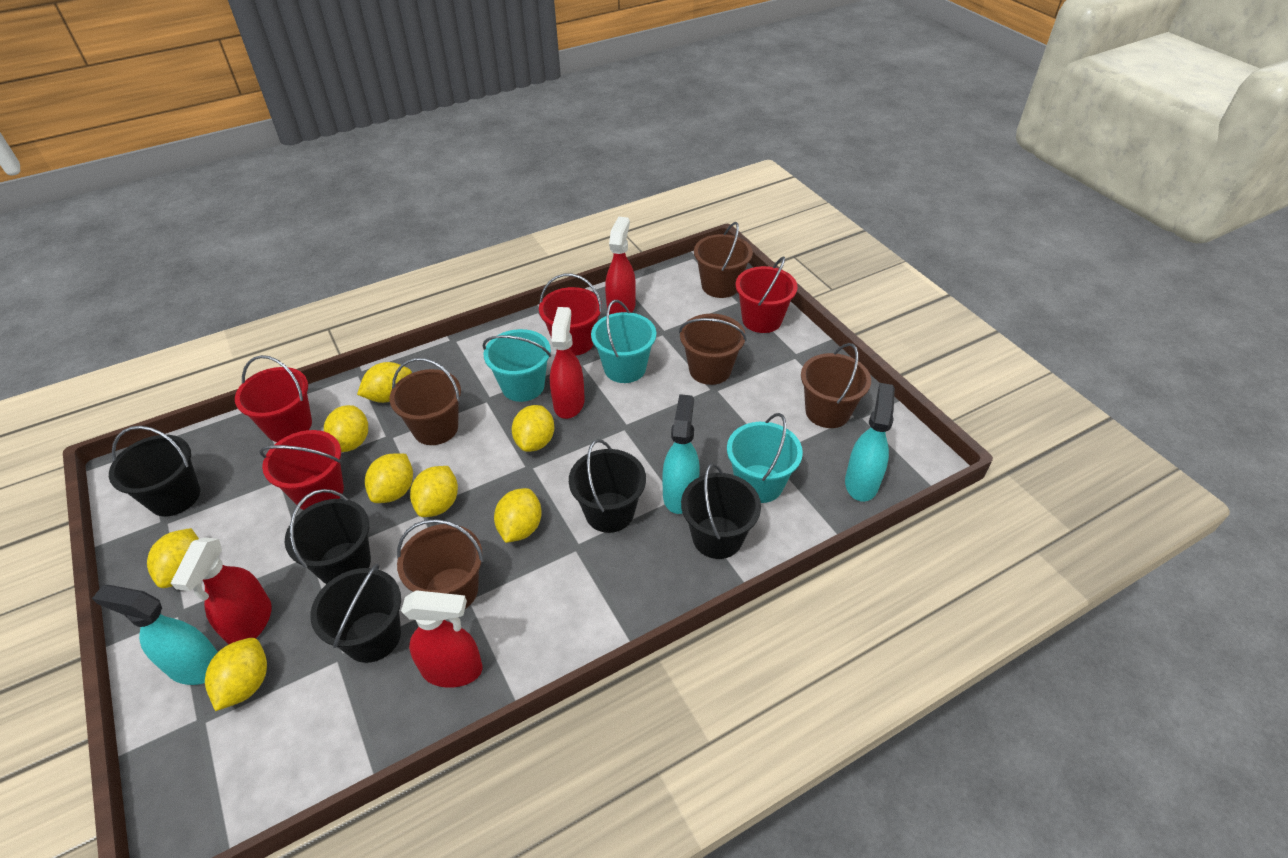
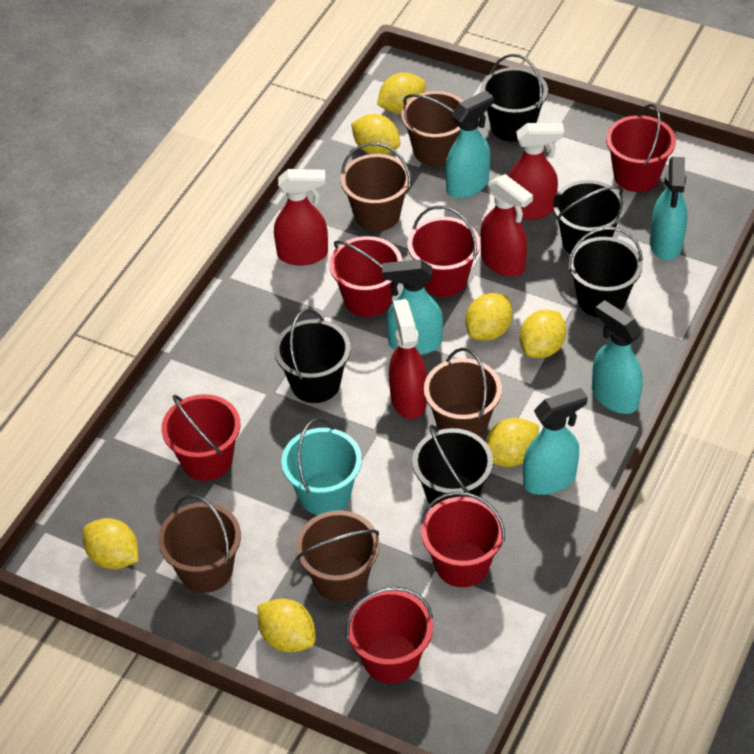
red bucket: [235,355,312,442] [259,430,344,510] [539,274,602,356] [736,256,798,333] = 4 -> [162,394,240,481] [329,236,402,317] [346,587,433,684] [407,206,480,297] [421,492,505,587] [606,104,676,192] = 6
turquoise bucket: [483,329,551,402] [591,300,656,383] [727,413,803,503] = 3 -> [281,418,362,515] = 1
turquoise spray bottle: [92,585,218,685] [662,394,700,514] [845,383,895,502] = 3 -> [382,259,443,355] [445,91,493,198] [523,388,588,495] [592,300,643,414] [650,157,688,261] = 5
yellow lemon: [147,528,199,588] [205,638,267,711] [324,405,368,452] [357,362,412,403] [365,453,413,503] [410,466,458,517] [494,488,542,543] [512,405,554,452] = 8 -> [83,518,138,569] [258,599,315,653] [351,114,400,155] [377,72,426,113] [465,293,513,341] [485,418,539,467] [520,310,566,358] = 7

